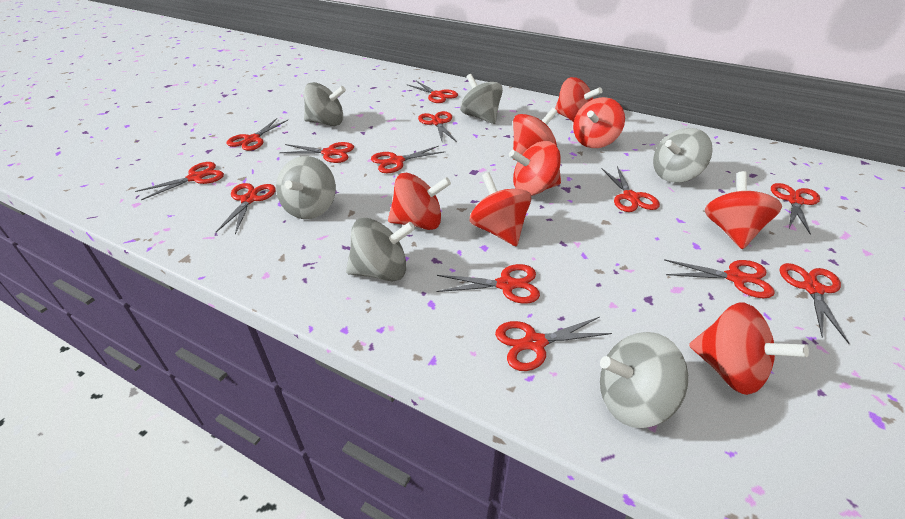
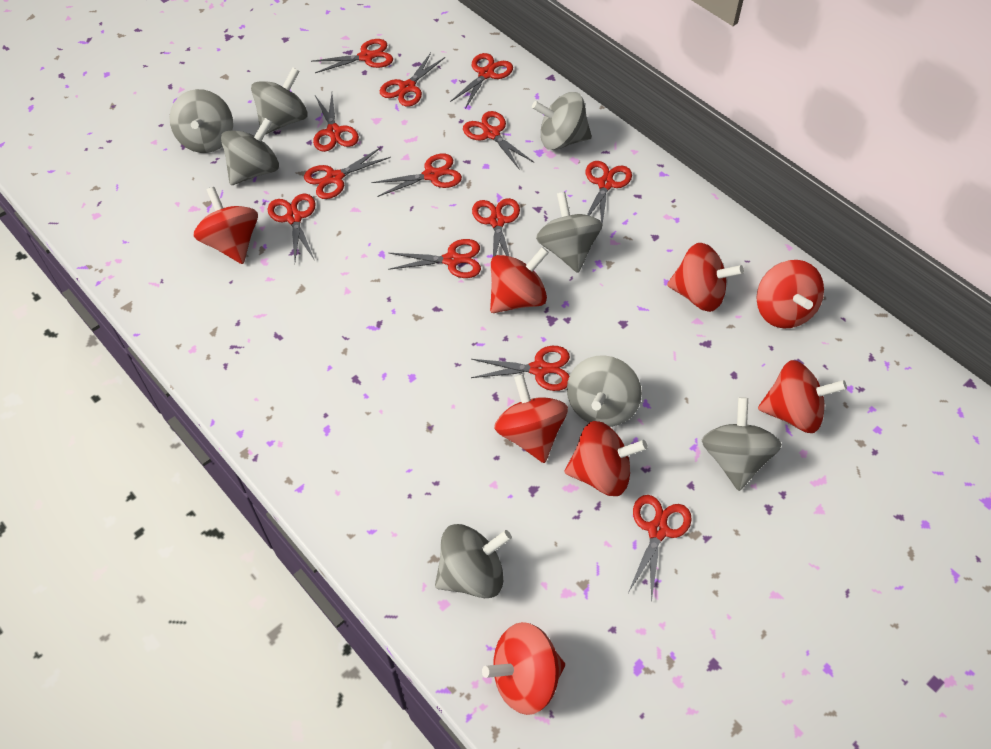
grey spinning top: [276,156,336,219] [304,82,346,126] [346,218,415,281] [460,74,503,124] [600,332,688,428] [653,128,713,183] = 6 -> [170,89,233,153] [221,118,279,185] [251,67,308,135] [435,524,512,598] [532,92,592,150] [536,192,602,273] [567,355,642,427] [702,397,782,491] = 8

